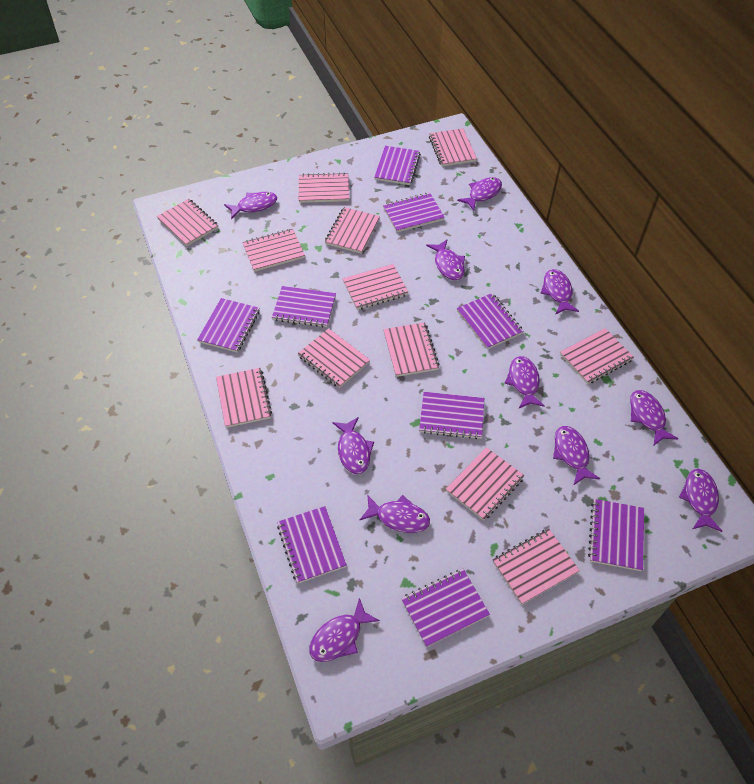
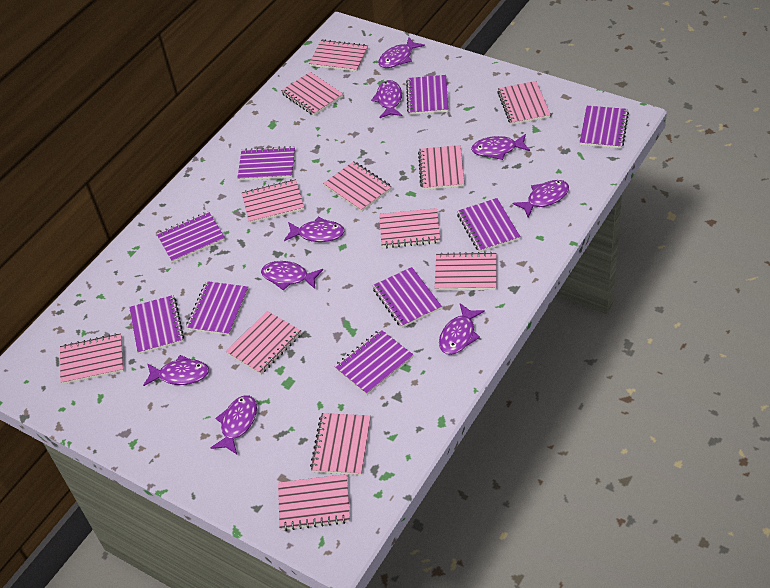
purple fish: [224,192,277,220] [309,598,380,662] [332,417,374,474] [359,495,430,533] [426,239,465,280] [457,177,502,211] [505,356,545,408] [540,269,579,314] [553,426,600,485] [630,390,679,446] [679,469,722,532] = 11 -> [143,355,209,386] [211,396,257,454] [261,261,323,290] [284,217,345,242] [371,80,402,118] [378,37,425,68] [439,303,485,355] [471,134,530,160] [512,180,569,218] = 9

